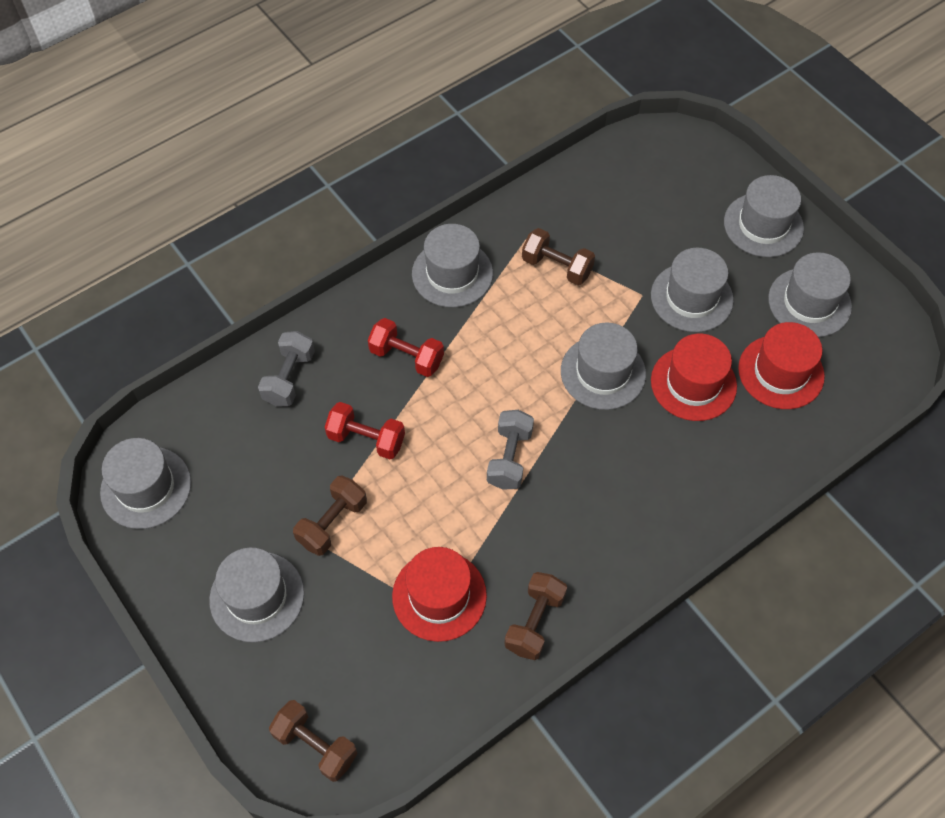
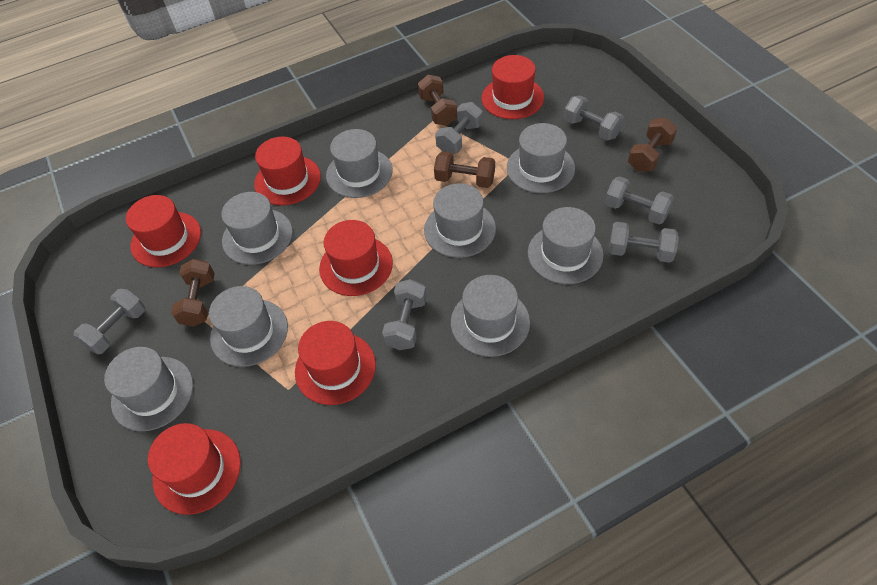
grey dumbbell: [258,331,315,407] [487,410,534,490] = 2 -> [73,289,145,354] [382,279,427,350] [435,102,483,154] [564,95,624,140] [605,176,674,224] [609,222,679,263] = 6
grey hat: [100,438,191,529] [209,548,304,642] [412,224,493,308] [561,323,646,410] [651,248,734,332] [724,175,804,257] [768,252,852,337] = 7 -> [104,347,193,431] [209,286,288,367] [221,192,293,265] [326,129,393,198] [424,183,496,258] [451,275,530,357] [507,123,575,193] [528,207,604,284] = 8
red dumbbell: [325,402,405,459] [368,318,444,377] = 2 -> none = 0
red hat: [392,547,487,642] [651,334,737,421] [738,322,825,409] = 3 -> [126,195,201,268] [148,423,241,515] [254,136,321,205] [295,321,376,405] [319,220,393,296] [481,55,544,119] = 6

